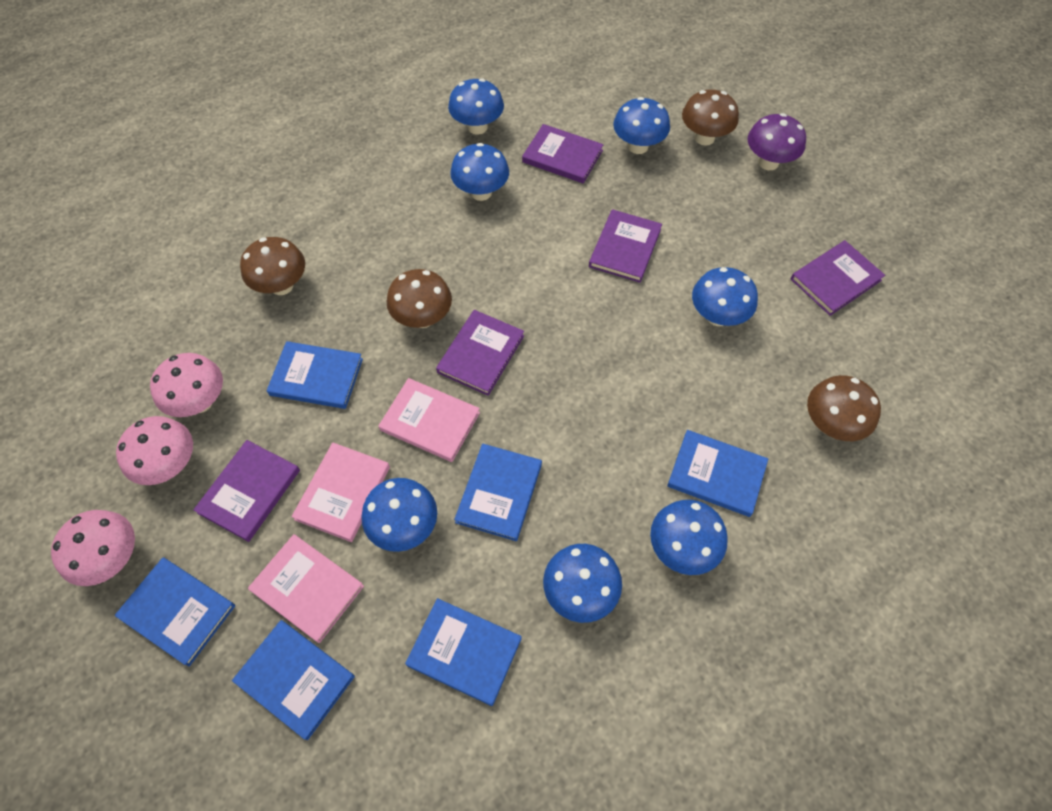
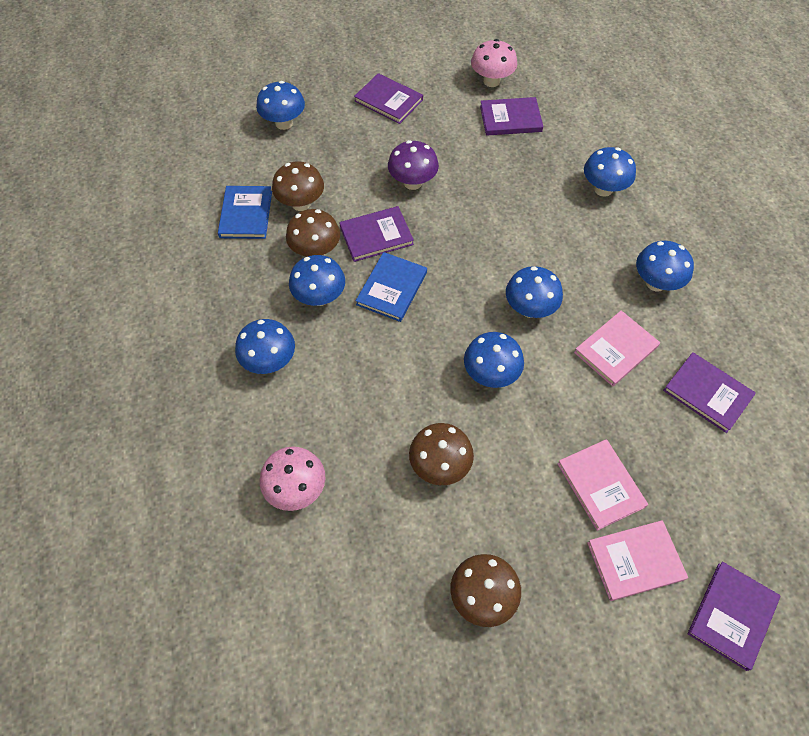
blue book: [114,557,235,667] [232,620,355,740] [267,341,363,409] [405,598,522,706] [454,443,542,541] [667,430,768,517] = 6 -> [218,186,272,239] [356,252,427,322] = 2
pink mushroom: [51,510,135,586] [116,416,193,485] [150,353,223,417] = 3 -> [260,447,325,511] [471,39,517,87] = 2

